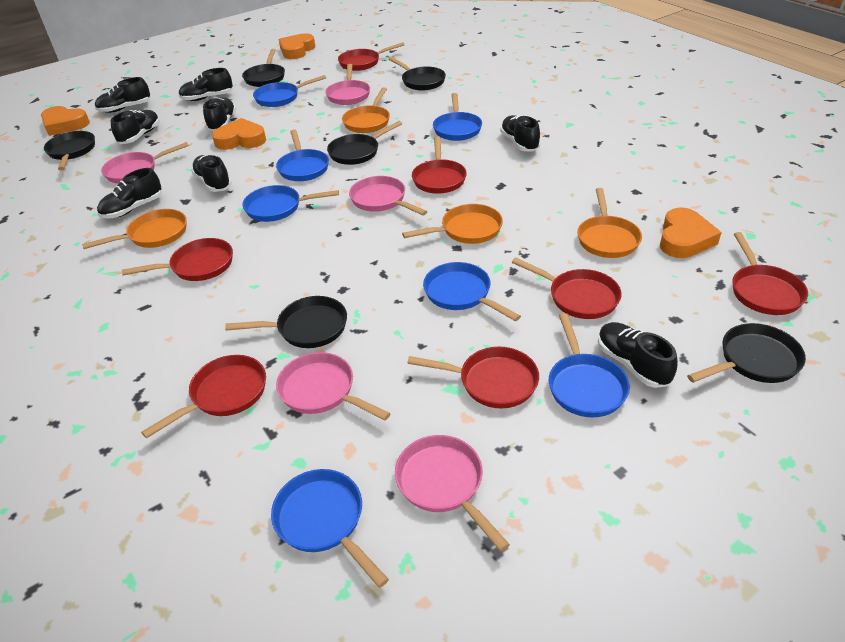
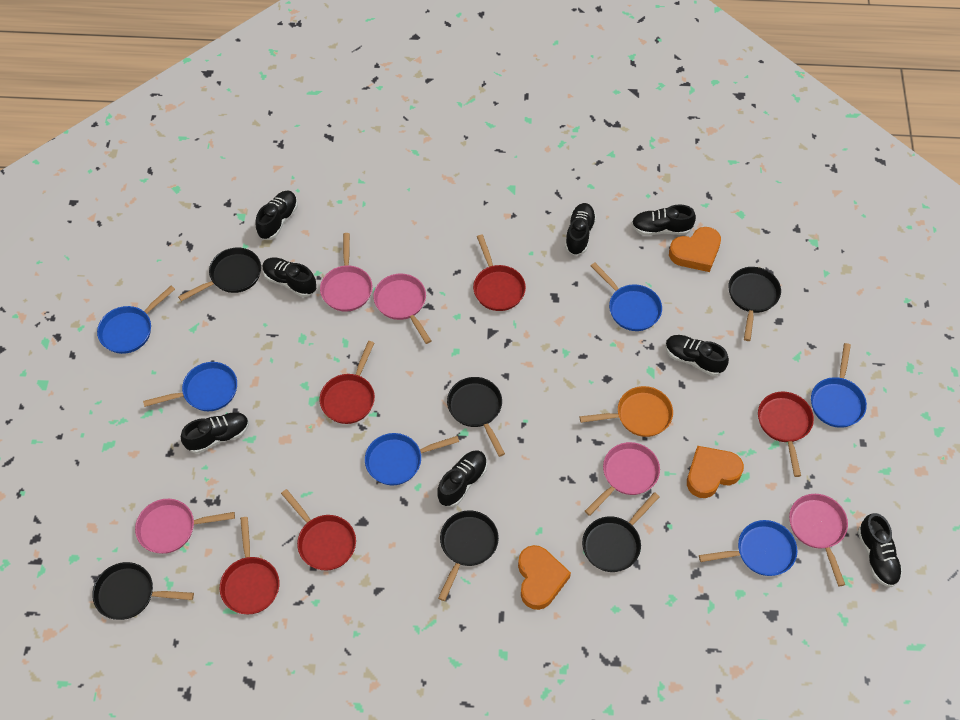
blue pan: [242,185,339,222] [253,75,326,107] [271,469,389,588] [276,129,329,181] [423,262,521,321] [433,93,482,141] [549,313,630,418] = 7 -> [97,286,175,354] [143,362,237,411] [365,433,459,485] [591,262,662,331] [699,520,797,576] [811,343,867,428] = 6
orange heart: [41,106,90,136] [212,118,266,150] [279,33,316,59] [660,207,722,258] = 4 -> [518,545,571,610] [669,227,721,272] [687,446,744,498] = 3
orange pan: [82,209,187,249] [342,87,390,133] [402,204,503,244] [577,188,642,258] = 4 -> [580,386,673,437] = 1
red pan: [122,238,233,281] [141,355,266,439] [338,42,404,71] [407,347,539,409] [412,137,467,194] [512,257,622,319] [732,232,808,315] = 7 -> [220,517,280,614] [281,489,356,571] [319,341,375,424] [473,235,526,311] [758,392,814,477] = 5

